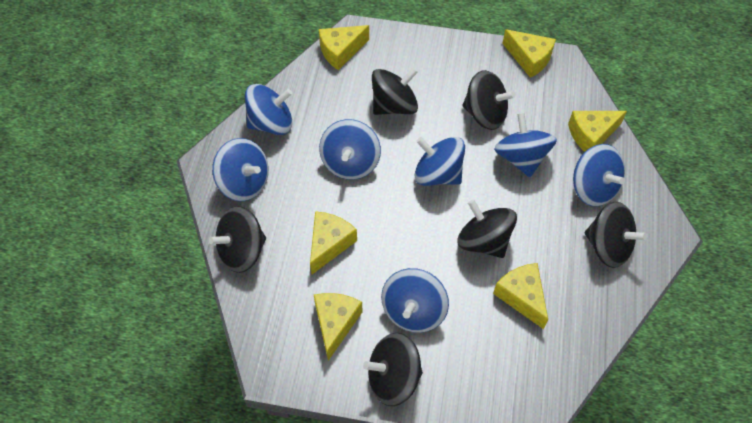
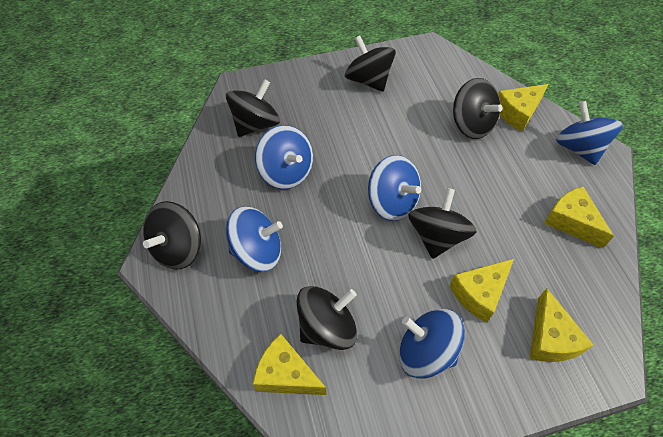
blue spinning top: [212,138,269,201] [245,84,292,135] [319,119,381,180] [381,268,449,333] [415,137,465,186] [494,113,557,177] [573,144,625,206] = 7 -> [226,206,283,272] [255,125,313,189] [368,155,421,221] [399,309,465,379] [556,101,623,165] = 5
yellow cheese: [310,211,357,274] [314,293,363,361] [319,25,369,70] [493,263,548,329] [502,29,556,78] [568,111,627,152] = 6 -> [253,334,326,395] [449,259,514,323] [498,84,548,131] [530,288,593,362] [544,187,614,248] = 5

